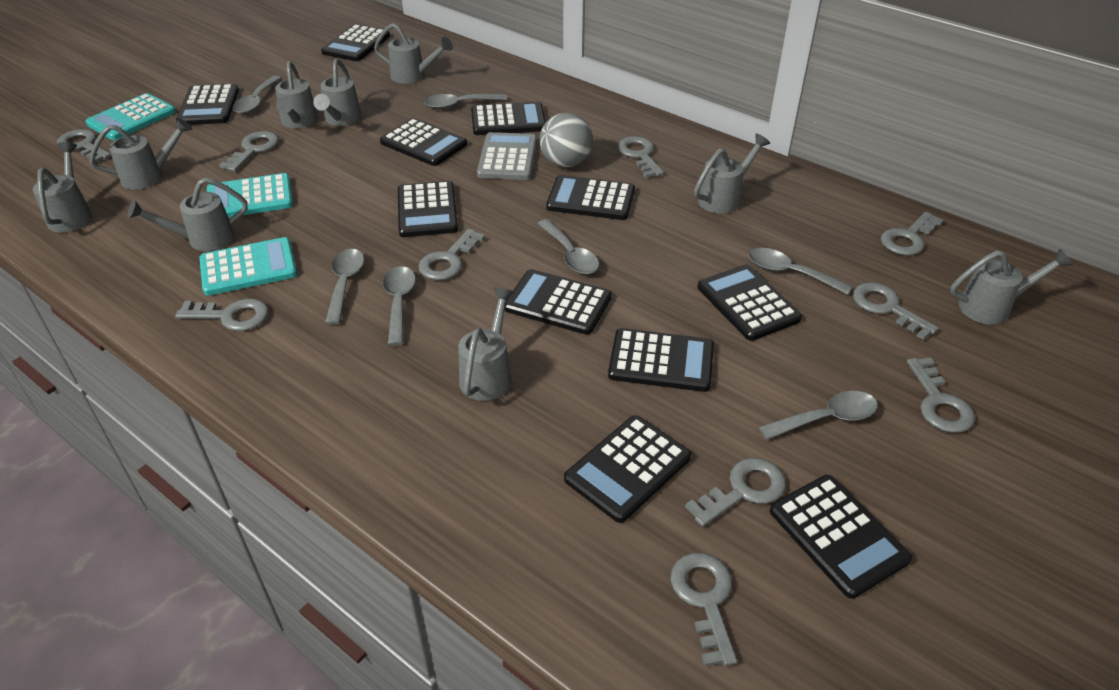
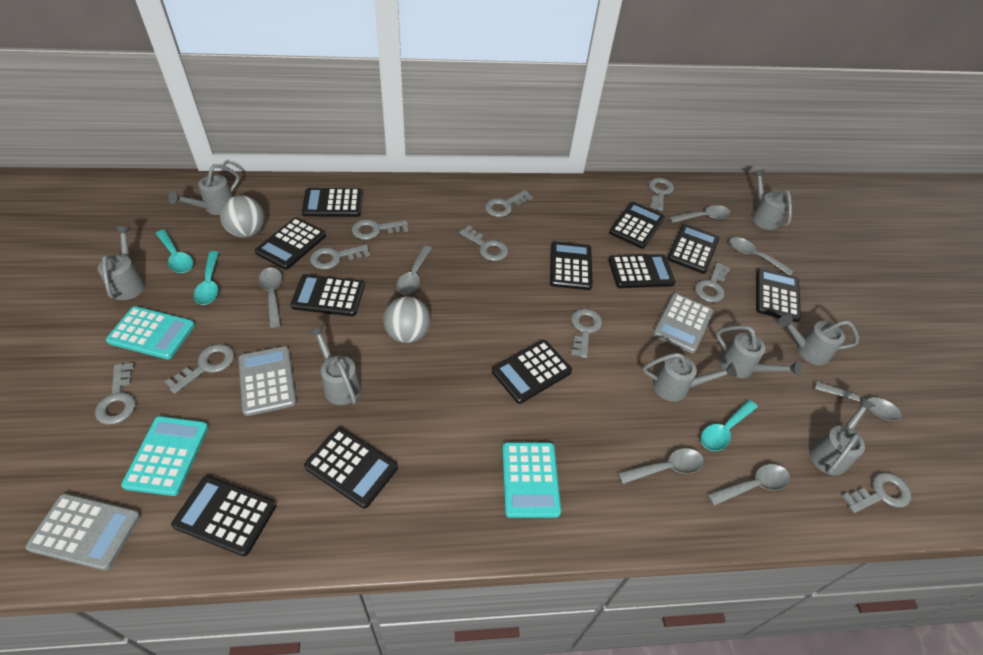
grey ball: [540,113,593,167] = 1 -> [220,195,265,238] [384,296,431,343] = 2
grey calculator: [477,132,537,180] = 1 -> [25,493,141,570] [238,346,296,416] [653,293,713,353] = 3
grey watering can: [33,142,93,233] [89,118,192,190] [127,178,248,251] [275,61,318,128] [313,59,362,126] [374,23,453,84] [458,287,514,401] [694,133,770,214] [950,249,1073,324] = 9 -> [98,226,146,300] [168,164,240,215] [309,325,361,405] [643,353,737,402] [716,325,802,378] [752,169,792,230] [778,314,859,365] [810,397,876,475] = 8
turquoise spoon: none = 0 -> [156,230,193,273] [194,251,219,305] [701,400,758,451] = 3

